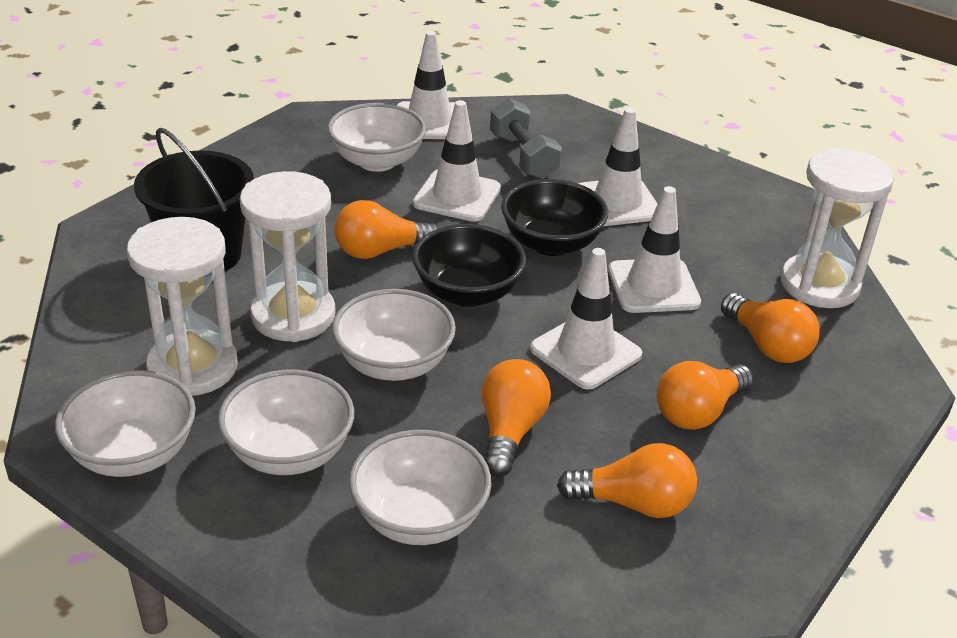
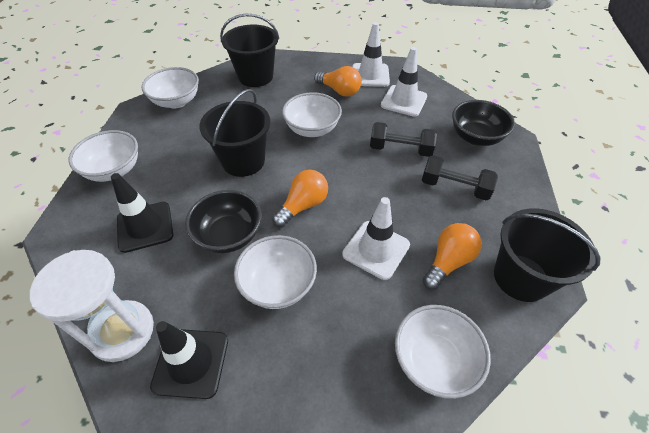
black bucket: [134,128,254,271] = 1 -> [199,89,270,177] [220,13,279,87] [494,208,601,302] = 3
black dumbbell: none = 0 -> [370,122,437,157] [422,155,498,200] = 2
black traffic cone: none = 0 -> [111,173,173,253] [150,321,228,399] = 2
grey dumbbell: [490,98,562,179] = 1 -> none = 0
orange light bulb: [334,200,438,259] [482,359,551,477] [557,443,697,518] [657,361,753,430] [721,293,820,363] = 5 -> [272,170,328,227] [314,66,362,97] [423,223,482,290] = 3
white hourglass: [127,217,238,396] [240,171,336,342] [781,148,894,308] = 3 -> [30,250,154,362] = 1
white traffic cone: [397,31,455,139] [413,100,501,222] [530,248,642,389] [579,108,657,226] [608,186,701,313] = 5 -> [342,197,410,280] [352,22,390,87] [381,47,427,117] = 3

